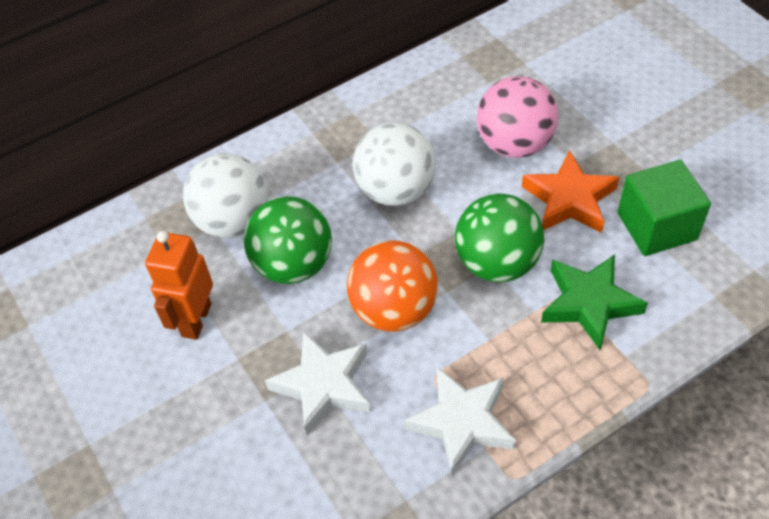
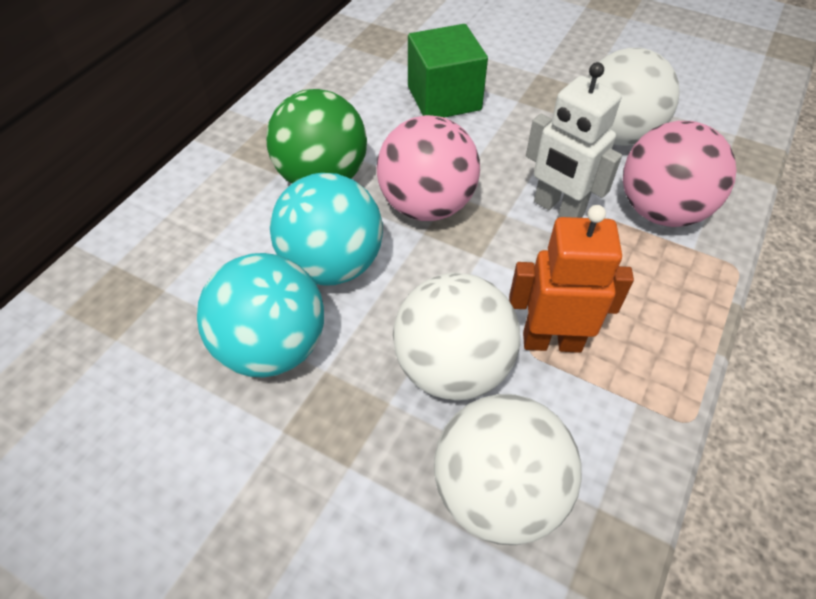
green ball: [244,196,332,284] [455,193,544,282] = 2 -> [266,89,367,184] = 1
green star: [541,255,648,350] = 1 -> none = 0
orange ball: [347,240,438,332] = 1 -> none = 0
orange star: [522,150,620,233] = 1 -> none = 0
pink ball: [477,76,558,158] = 1 -> [377,115,480,221] [623,121,737,227] = 2
turquoise ball: none = 0 -> [197,253,324,378] [270,173,383,286] = 2
white ball: [183,153,268,238] [353,122,436,206] = 2 -> [393,273,520,401] [434,394,582,545] [587,48,680,146] = 3
white robot: none = 0 -> [526,62,622,218] = 1
white star: [265,331,371,436] [404,367,516,476] = 2 -> none = 0

